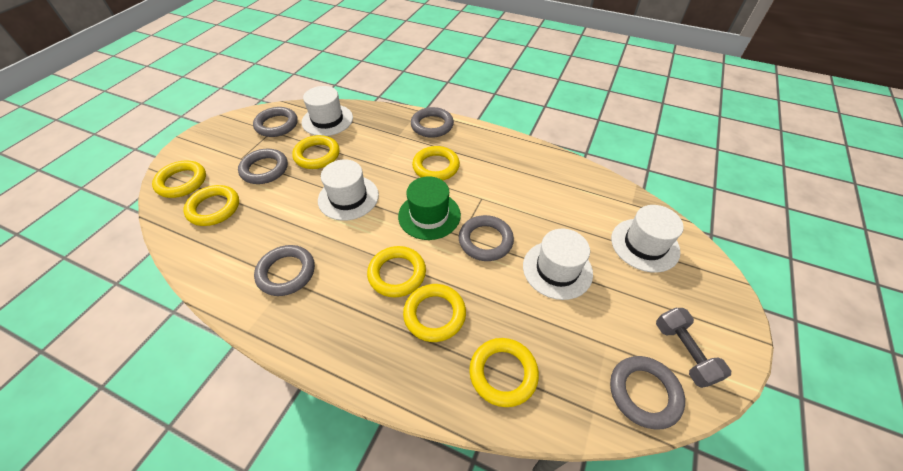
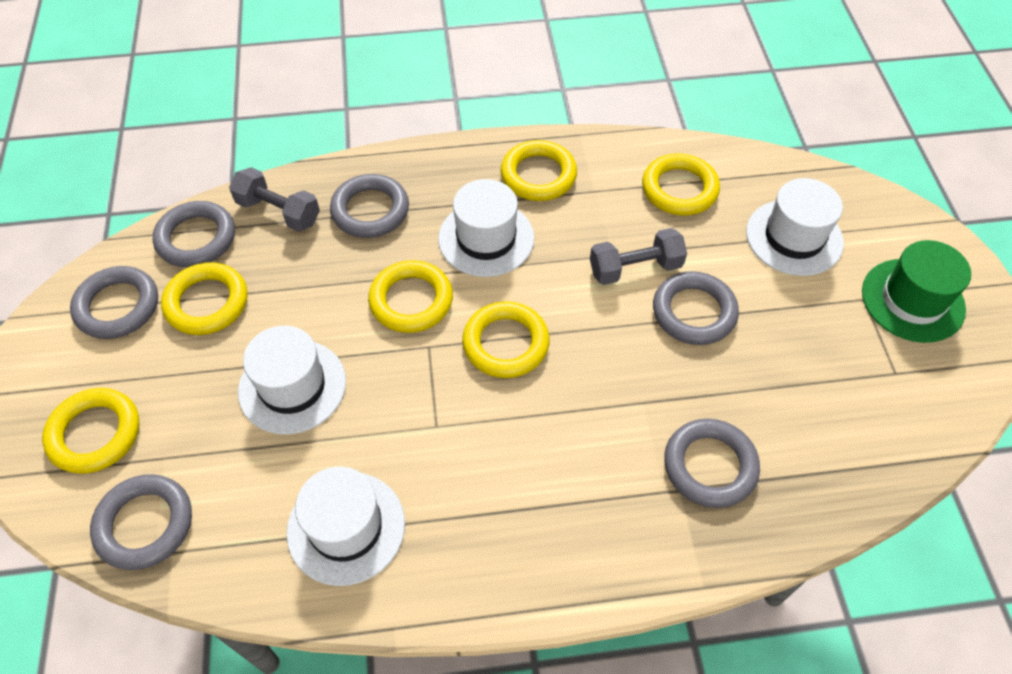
grey dumbbell: [656,308,731,388] = 1 -> [229,167,320,232] [590,228,687,285] = 2
yellow ring: [152,160,206,198] [183,185,239,226] [292,135,340,169] [367,246,426,297] [403,284,466,342] [412,146,460,180] [469,338,539,407] = 7 -> [42,388,139,474] [161,262,248,335] [368,260,453,333] [462,301,550,378] [501,140,577,201] [642,153,720,216] = 6

